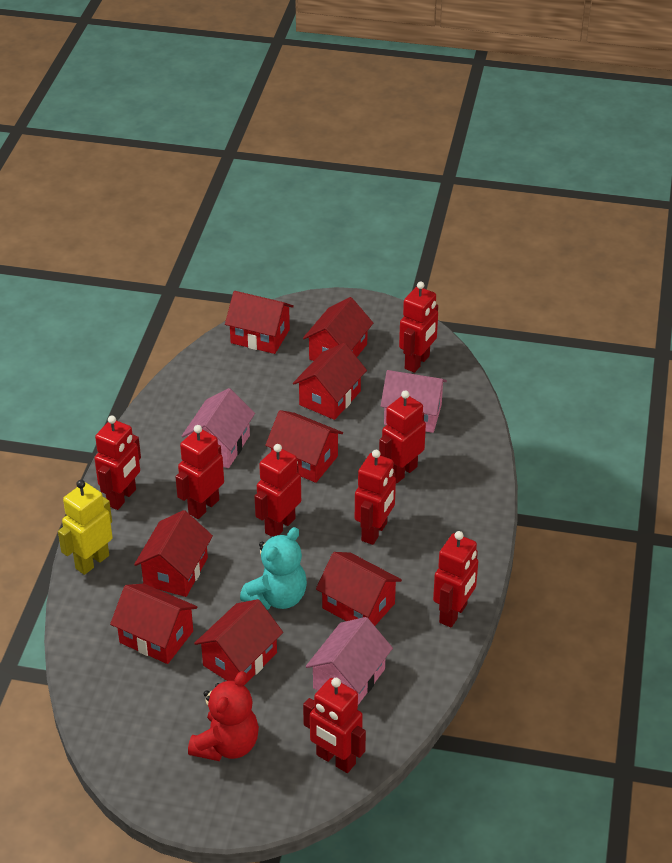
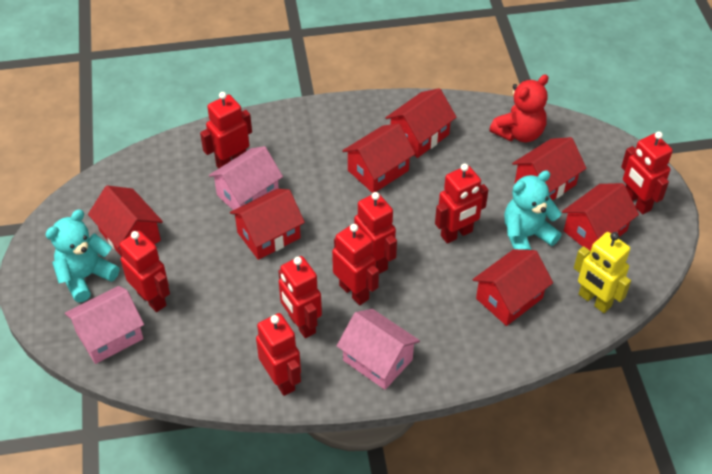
red house: [110,584,198,664] [134,510,213,597] [194,599,283,685] [225,291,294,354] [265,410,343,483] [293,343,367,420] [303,297,373,361] [316,552,402,626] = 8 -> [88,185,163,257] [230,189,305,260] [342,123,415,193] [385,88,457,158] [473,249,553,326] [512,137,587,201] [562,183,639,251] = 7
turquoise teddy bear: [240,527,307,610] = 1 -> [45,209,119,302] [504,170,561,250] = 2

